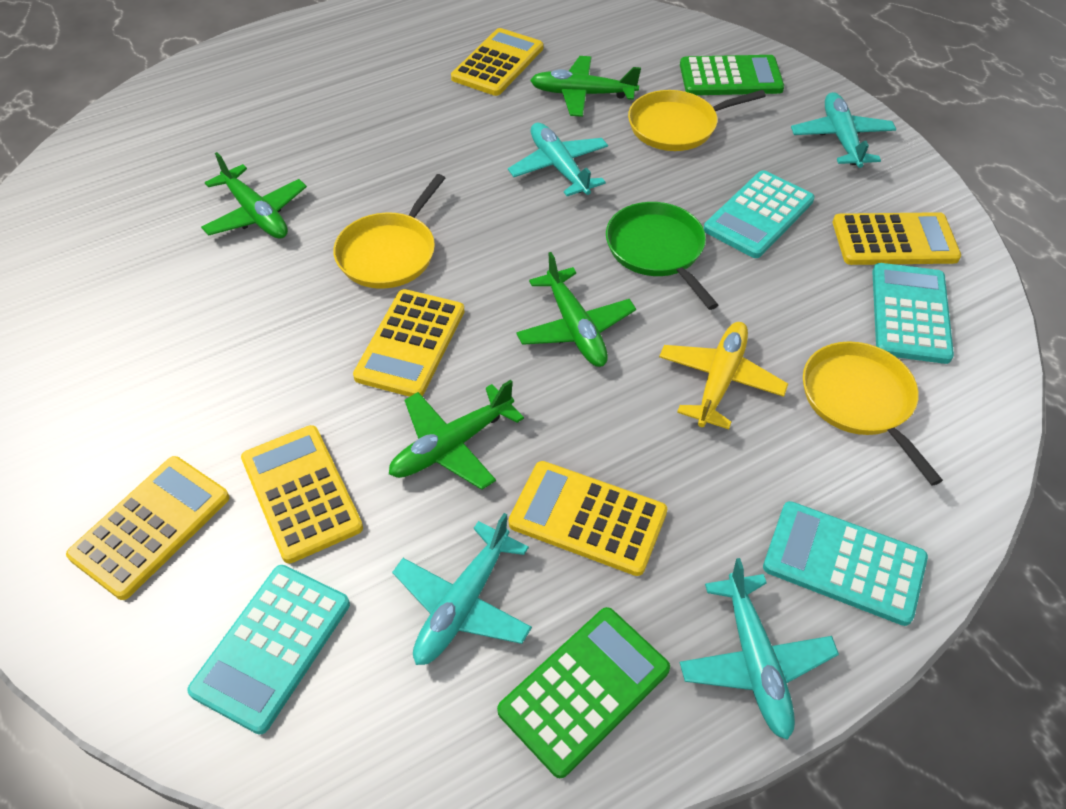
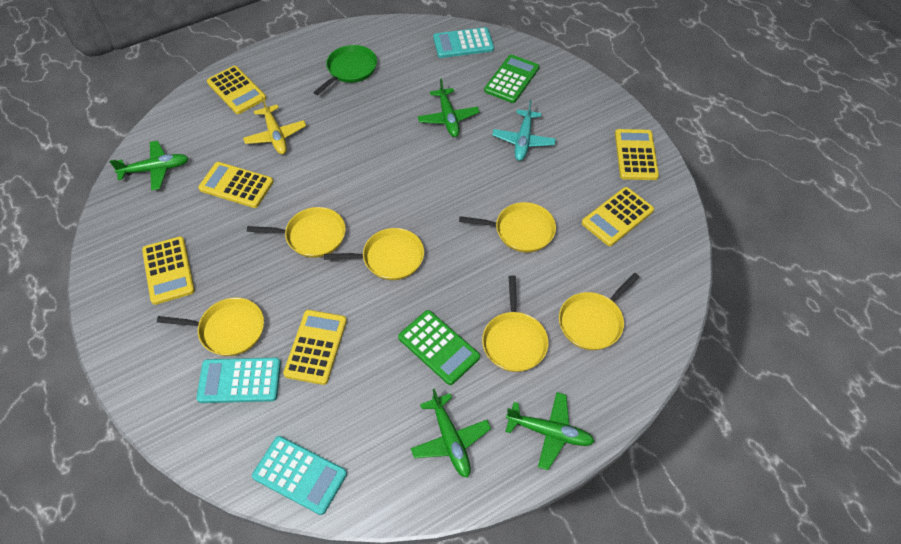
turquoise calculator: [187,565,350,735] [704,170,815,258] [763,501,928,626] [872,263,954,364] = 4 -> [196,358,281,403] [252,436,347,515] [433,27,494,58] = 3
turquoise plane: [392,513,532,665] [508,123,608,196] [680,558,839,740] [791,92,896,168] = 4 -> [492,100,556,161] = 1
yellow pan: [333,174,445,289] [628,90,766,151] [803,342,943,485] = 3 -> [157,298,264,356] [247,207,346,258] [324,228,424,280] [459,202,556,252] [482,275,549,372] [559,273,639,350] = 6

